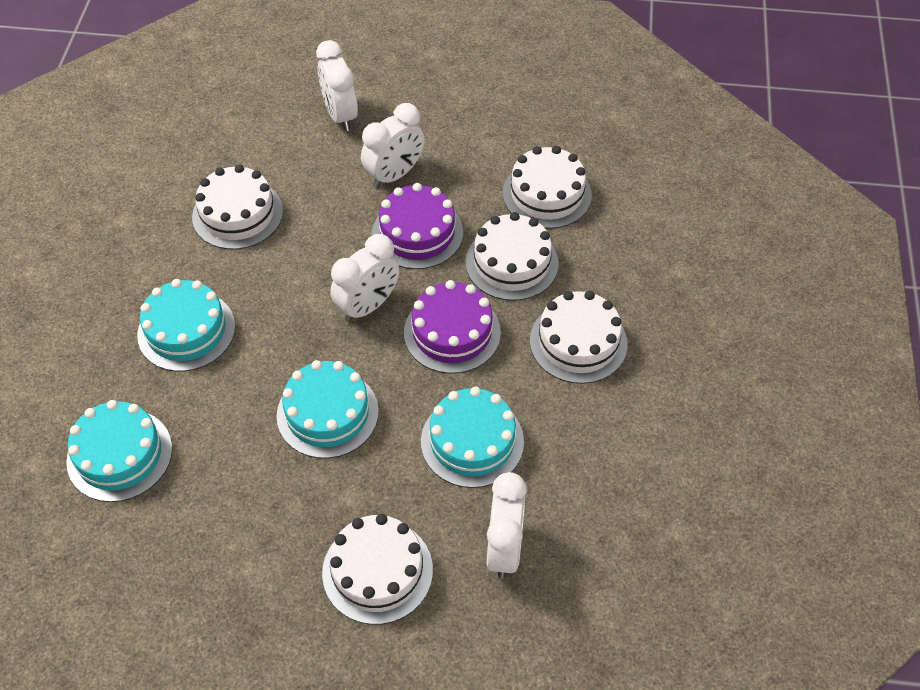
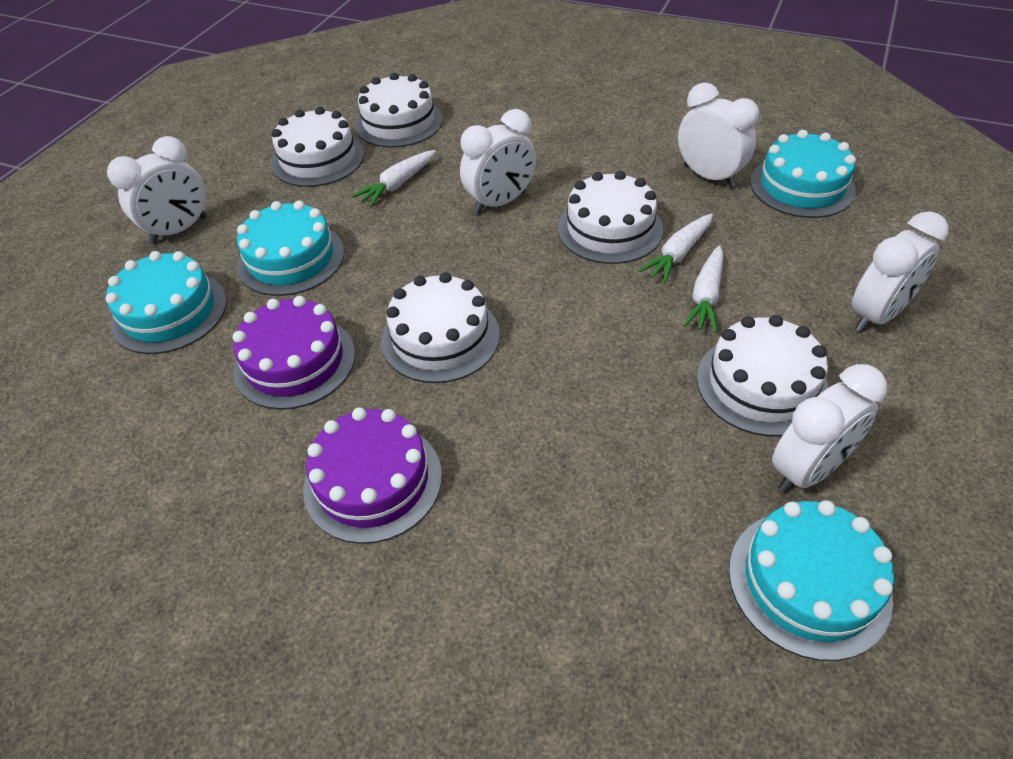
white carrot: none = 0 -> [352,150,436,207] [638,213,713,284] [683,245,724,333] = 3
white clock: [316,40,358,131] [330,234,399,322] [361,103,424,188] [487,472,527,579] = 4 -> [107,136,207,243] [460,109,536,214] [678,82,759,188] [772,364,887,493] [852,211,948,332] = 5

